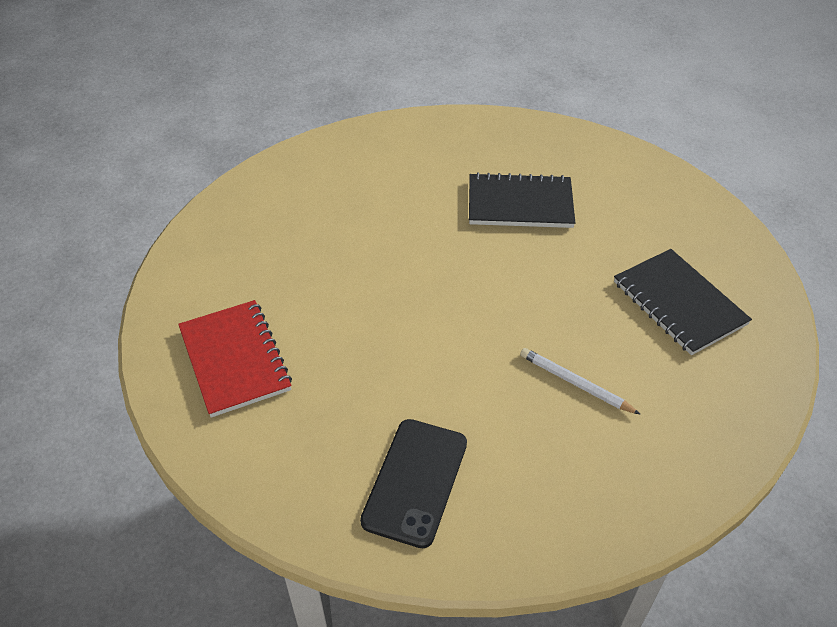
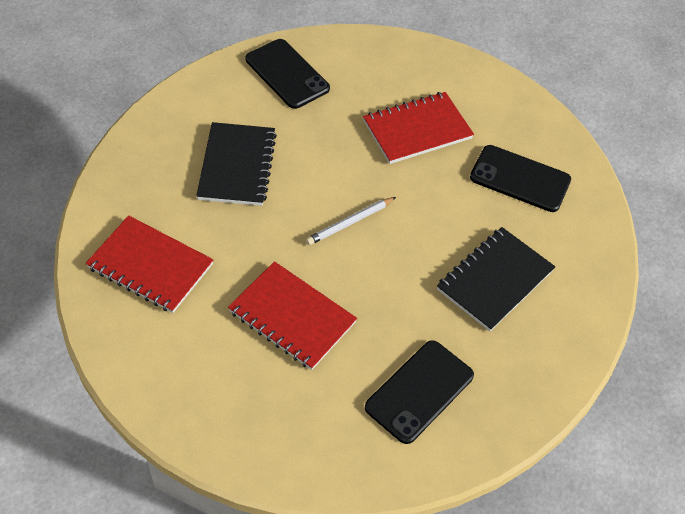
black phone: [360,419,467,548] = 1 -> [246,39,330,109] [365,340,474,444] [470,145,571,212] = 3
red notebook: [178,300,292,418] = 1 -> [86,215,213,313] [228,261,357,370] [363,92,474,164] = 3

